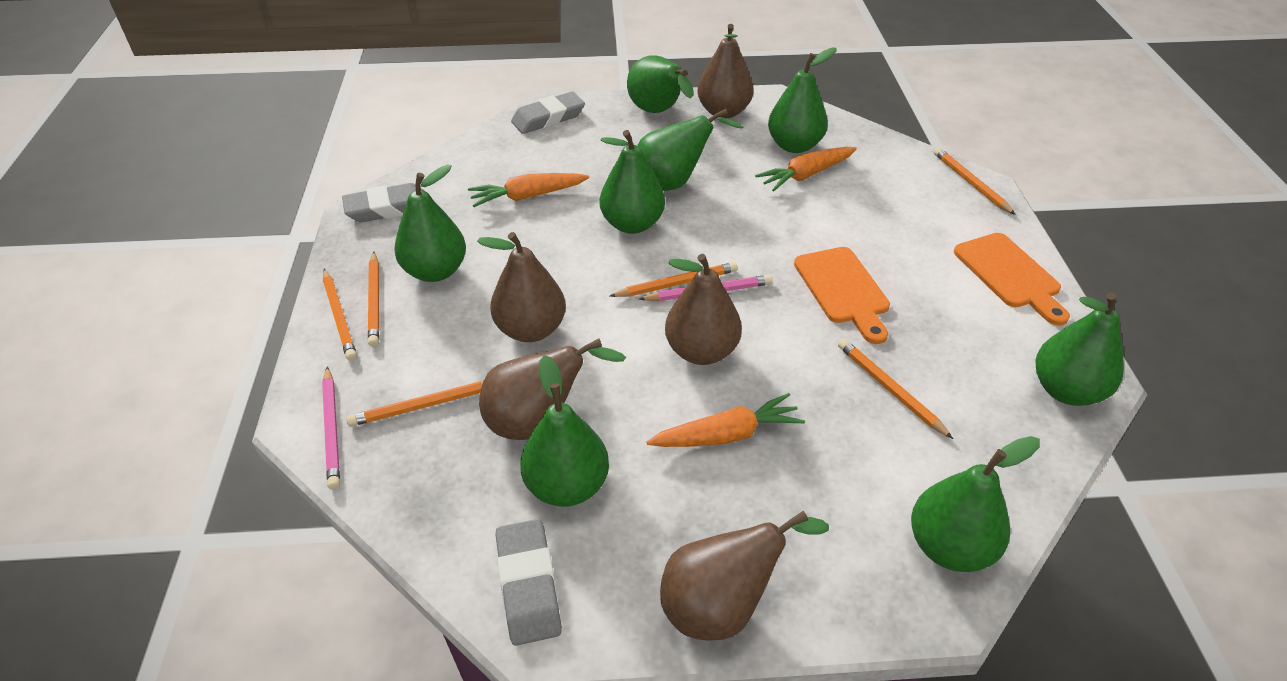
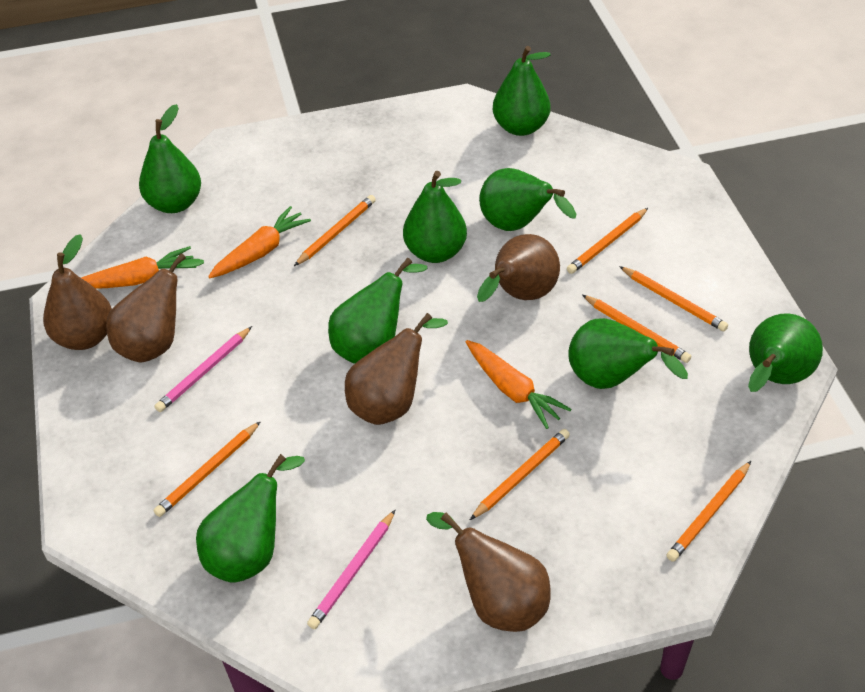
grey eraser: [342,183,424,222] [496,519,562,646] [511,91,585,134] = 3 -> none = 0
orange cutting board: [794,247,890,344] [954,233,1070,325] = 2 -> none = 0
orange pencil: [323,269,357,361] [346,381,483,427] [368,252,379,347] [610,262,738,297] [838,339,953,439] [934,147,1016,215] = 6 -> [154,421,261,517] [294,195,376,266] [470,429,570,520] [567,208,648,274] [582,295,691,363] [619,266,728,331] [667,461,751,562] = 7

